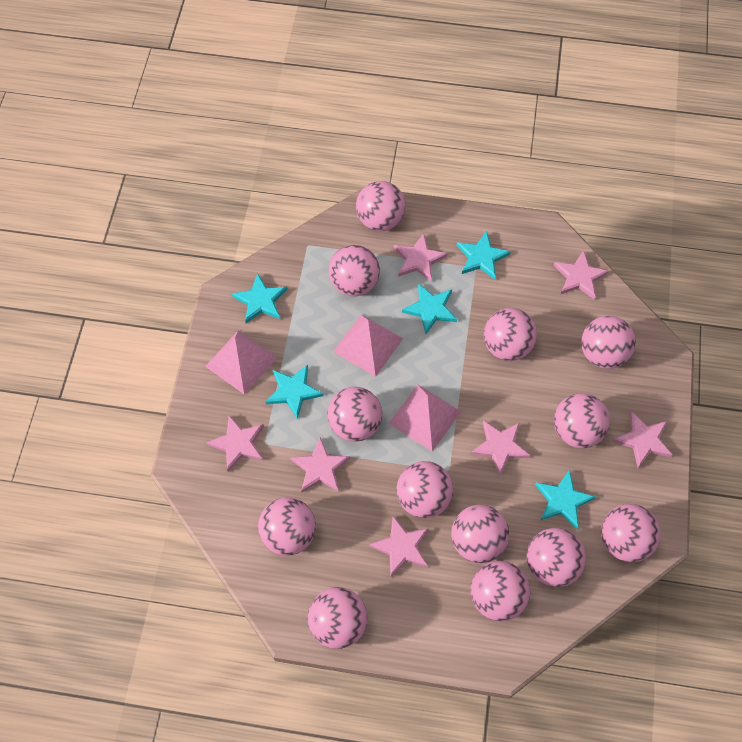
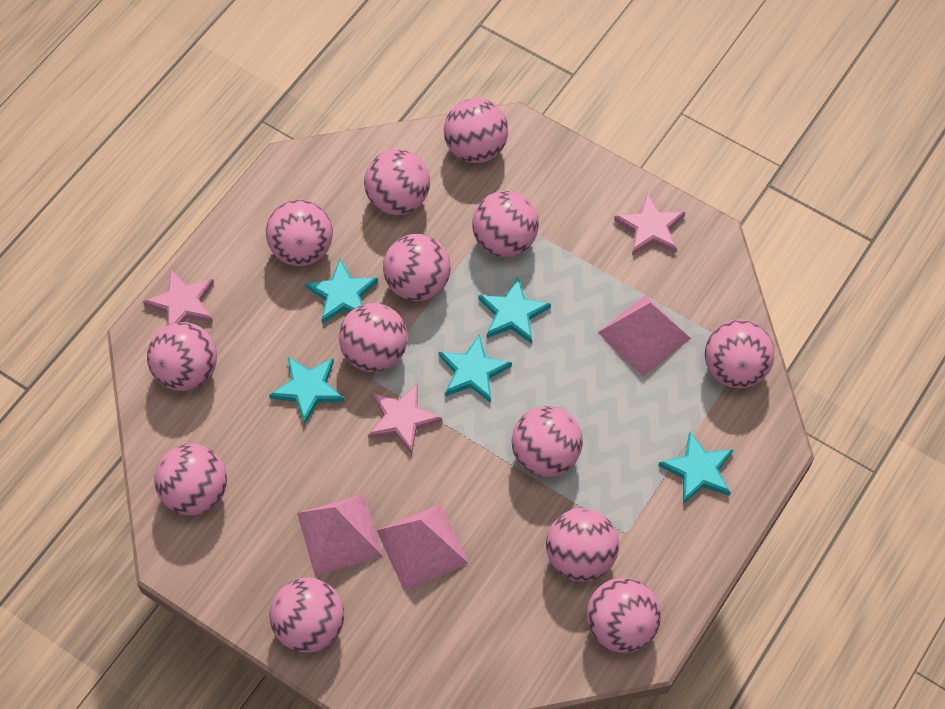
pink star: [206,415,264,472] [290,437,350,492] [369,516,429,577] [394,233,447,282] [471,420,531,476] [553,250,609,300] [613,411,672,468] = 7 -> [143,269,214,325] [368,383,442,454] [614,193,685,255] = 3

